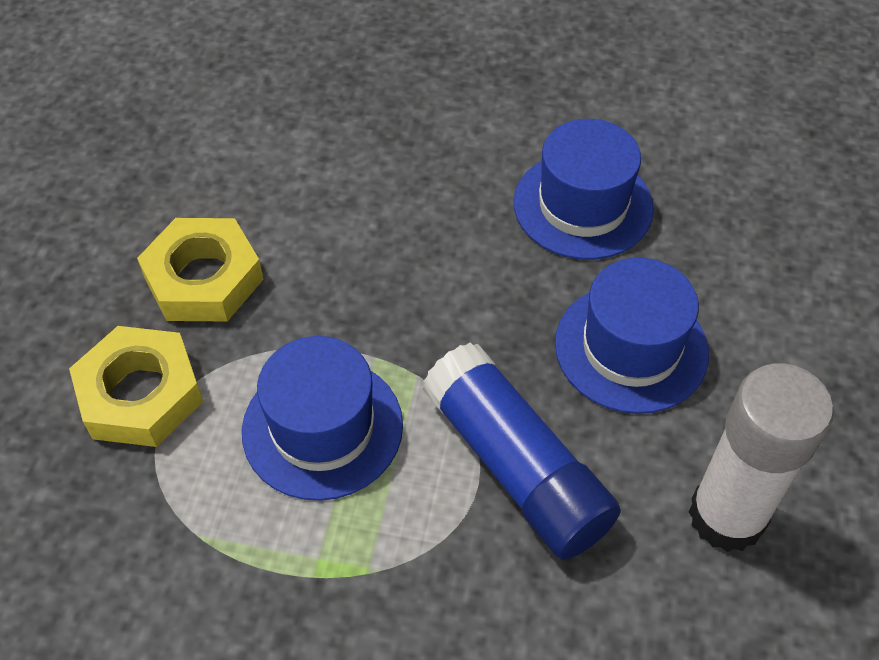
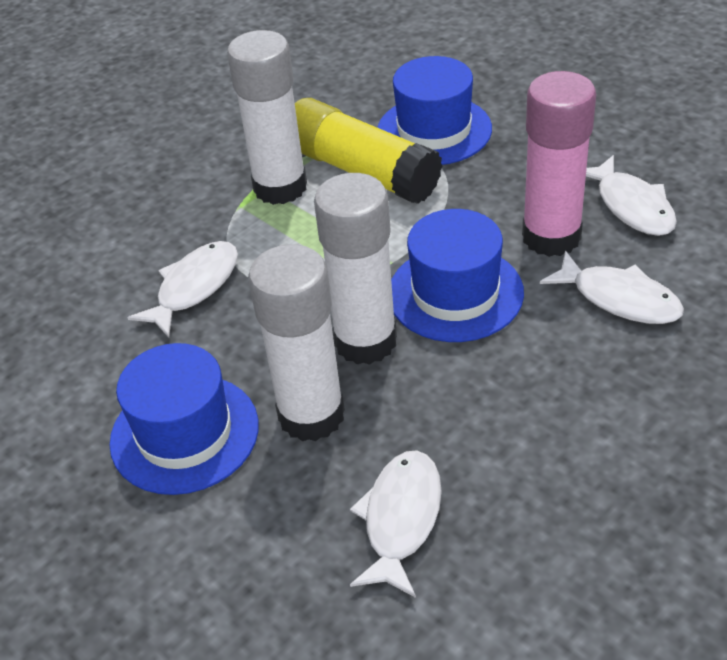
blue glue stick: [423,342,621,560] = 1 -> none = 0
pink glue stick: none = 0 -> [522,71,596,257] = 1
white fish: none = 0 -> [127,241,238,337] [350,450,442,598] [540,251,684,324] [586,155,677,236] = 4
white glue stick: [689,363,834,552] = 1 -> [227,30,307,205] [248,244,345,441] [314,173,397,365] = 3
yellow glue stick: none = 0 -> [295,98,442,204] = 1
yellow nut: [69,326,203,447] [137,218,264,321] = 2 -> none = 0

